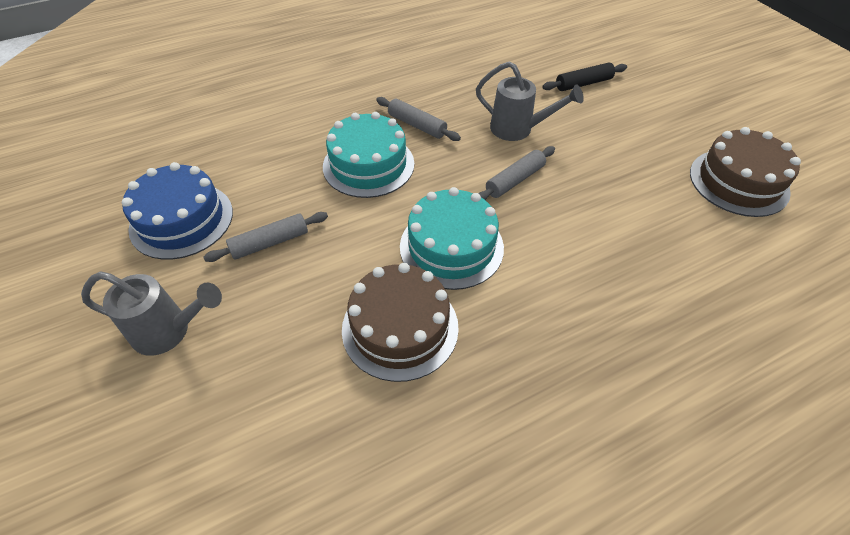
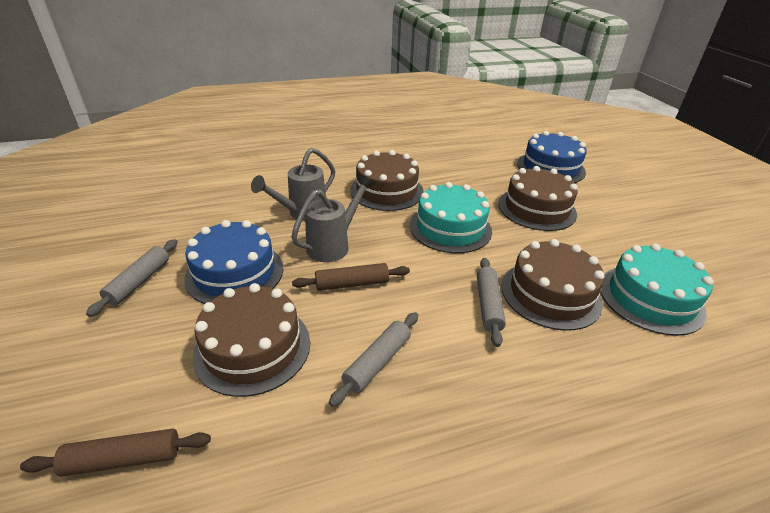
black rolling pin: [542,63,627,91] = 1 -> none = 0
blue cake: [122,162,233,260] = 1 -> [184,220,284,304] [517,131,587,183] = 2
brown cake: [342,263,459,382] [690,127,801,217] = 2 -> [193,283,310,397] [350,150,424,211] [498,166,578,231] [501,239,605,331] = 4
brown rolling pin: none = 0 -> [20,429,211,477] [292,263,410,291] = 2

